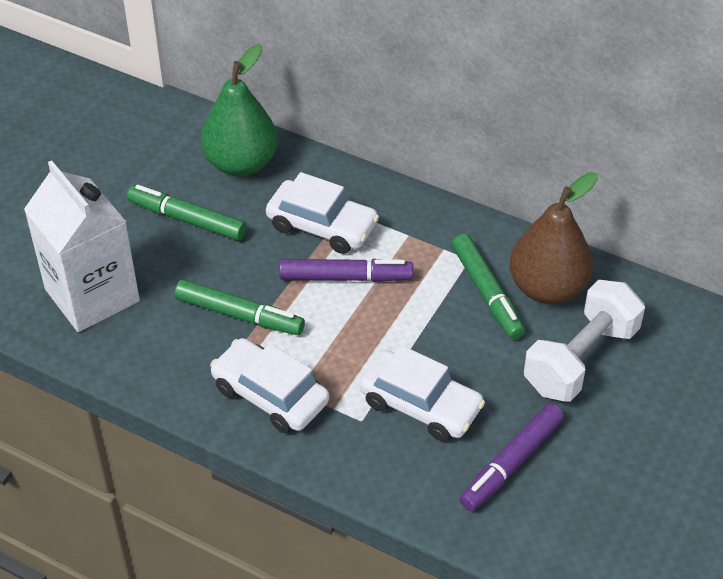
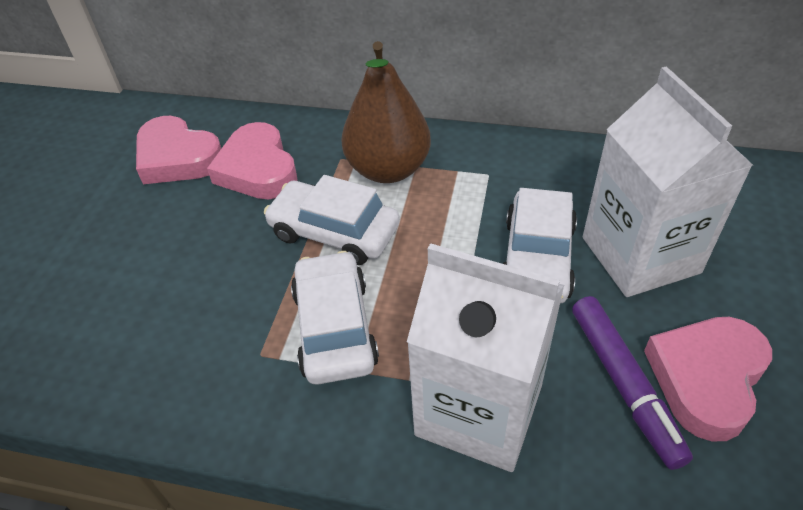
green marker: [127,185,247,241] [174,279,305,335] [452,234,525,340] = 3 -> none = 0
green pear: [201,44,278,176] = 1 -> none = 0
pink heart: none = 0 -> [136,116,221,184] [207,122,298,199] [644,317,772,441] = 3
purple marker: [279,259,413,282] [459,403,564,511] = 2 -> [572,296,693,470] = 1
white carton: [24,160,140,332] = 1 -> [407,243,564,472] [583,66,753,297] = 2
white dumbbell: [524,280,645,402] = 1 -> none = 0

